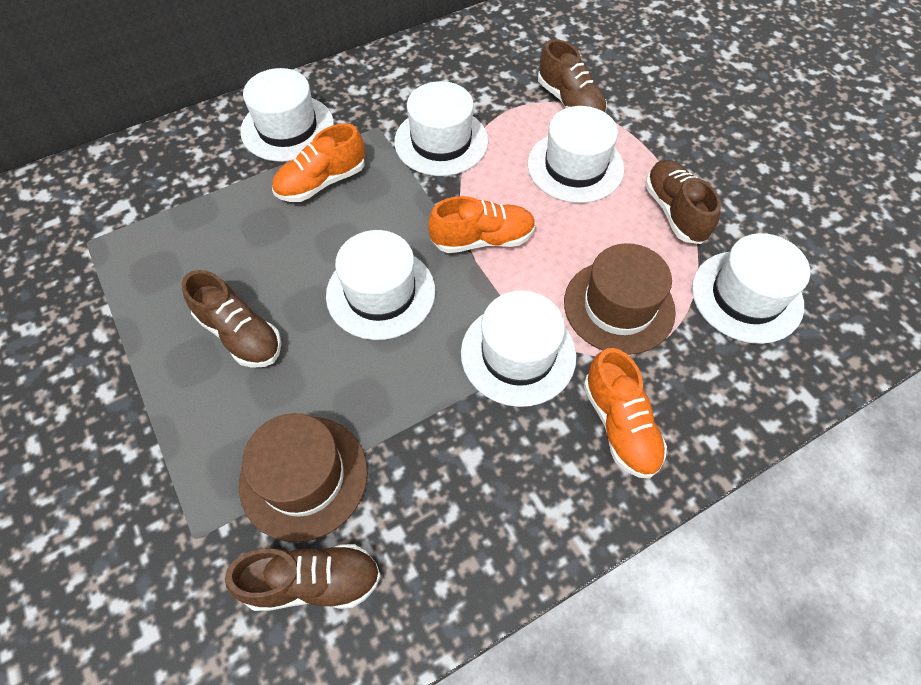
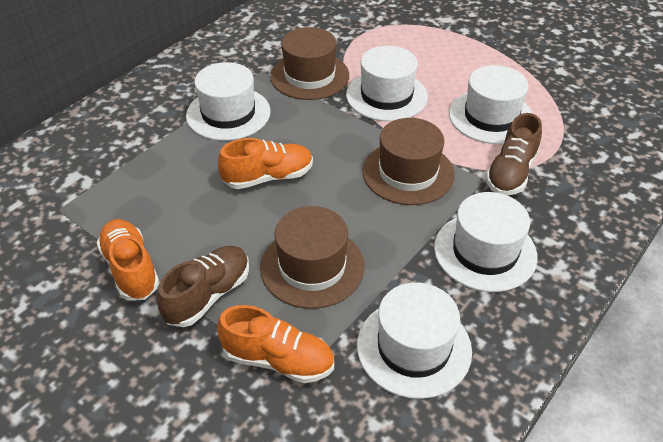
brown hat: [239,413,368,542] [564,243,676,355] = 2 -> [260,206,364,309] [270,27,349,100] [362,118,455,205] = 3
brown shoe: [182,270,282,368] [225,544,381,611] [538,39,607,112] [645,160,721,244] = 4 -> [157,246,249,327] [486,113,542,195] = 2
white hat: [240,68,334,162] [326,230,435,340] [394,81,488,176] [461,291,576,407] [527,106,624,203] [692,233,810,344] = 6 -> [186,62,271,141] [346,46,428,121] [357,282,472,399] [434,192,538,292] [449,65,533,144] = 5

